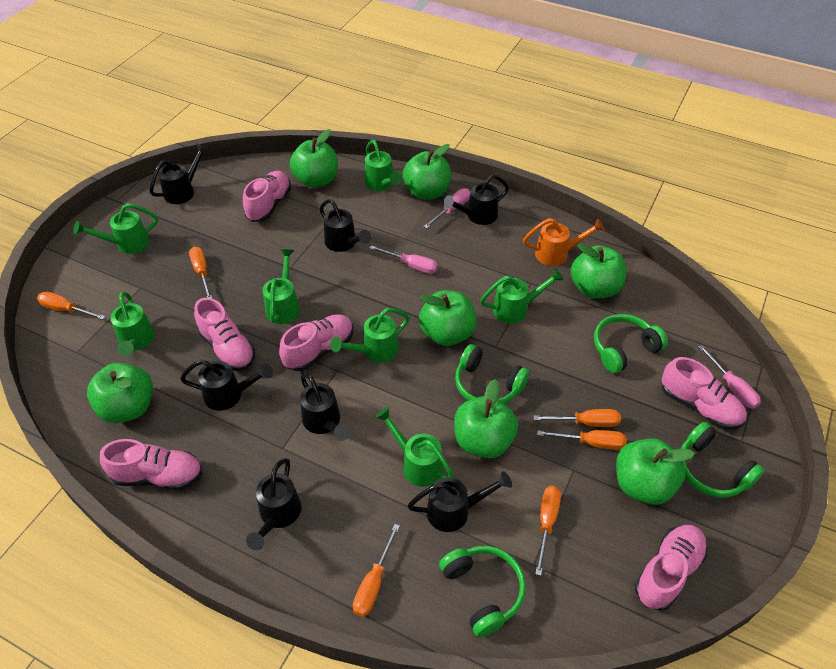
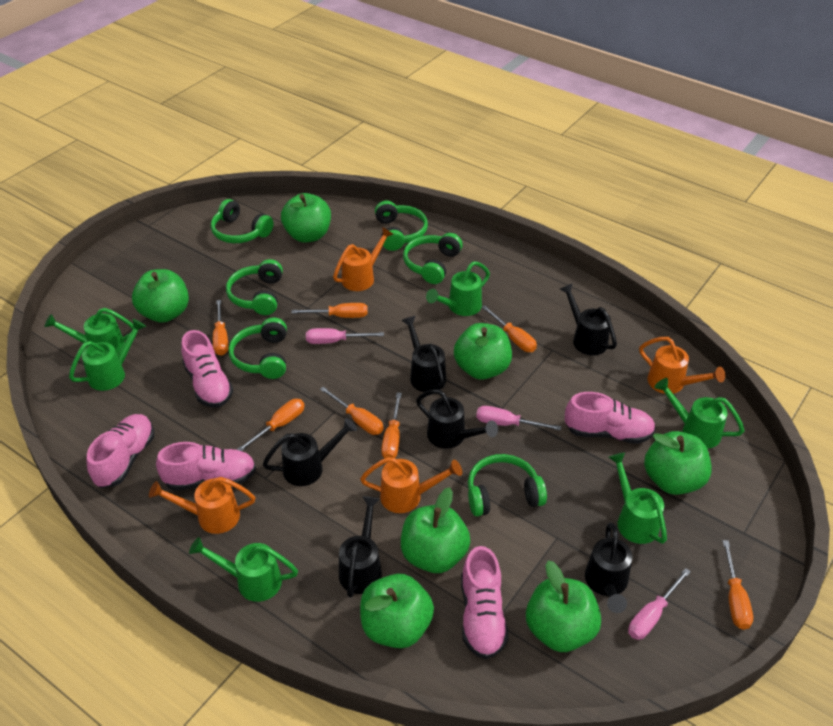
black watering can: [150,143,209,204] [180,360,273,411] [246,458,301,550] [300,373,350,441] [320,199,371,252] [408,471,512,532] [443,175,509,225] = 7 -> [263,418,357,486] [339,496,382,598] [401,316,446,392] [416,389,498,449] [560,283,617,355] [585,523,632,613] = 6
green headphones: [439,546,526,637] [455,344,530,404] [594,314,668,373] [681,422,764,498] = 4 -> [211,199,274,243] [226,259,283,315] [228,317,287,379] [375,201,428,251] [403,233,463,284] [468,454,547,516] = 6
green watering can: [73,203,158,254] [111,292,155,356] [263,249,300,324] [330,308,409,362] [365,140,402,191] [375,407,454,487] [480,269,564,324] = 7 -> [44,308,134,354] [69,319,146,391] [189,537,298,602] [426,261,490,316] [609,452,667,544] [654,378,744,449] = 6
orange screwdriver: [37,291,106,320] [189,247,212,298] [353,524,400,617] [533,409,621,427] [535,486,561,576] [537,430,627,450] = 6 -> [213,300,228,356] [236,399,305,451] [292,303,368,318] [320,386,384,435] [381,392,402,459] [482,305,537,352] [723,540,753,630] = 7
orange watering can: [523,218,605,266] = 1 -> [149,477,255,534] [333,227,393,291] [360,457,462,513] [639,337,725,394] = 4
pink shoe: [100,439,202,490] [194,298,255,371] [243,171,291,222] [279,314,354,371] [635,525,707,611] [662,357,747,430] = 6 -> [87,414,154,488] [156,442,256,491] [181,330,233,408] [461,546,509,659] [565,392,656,444] = 5

